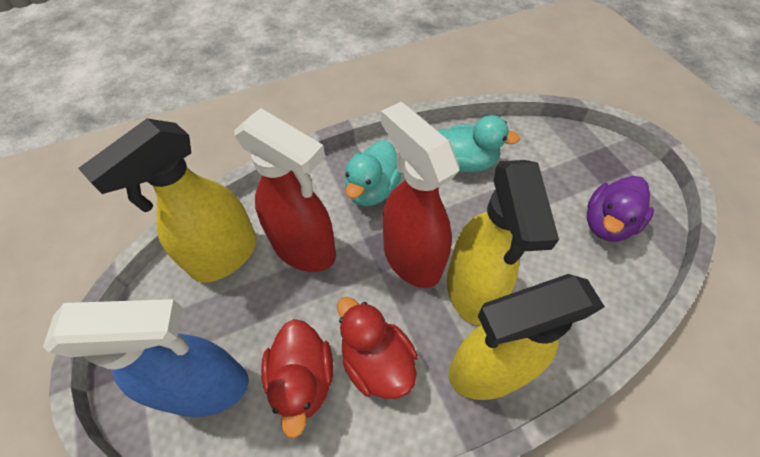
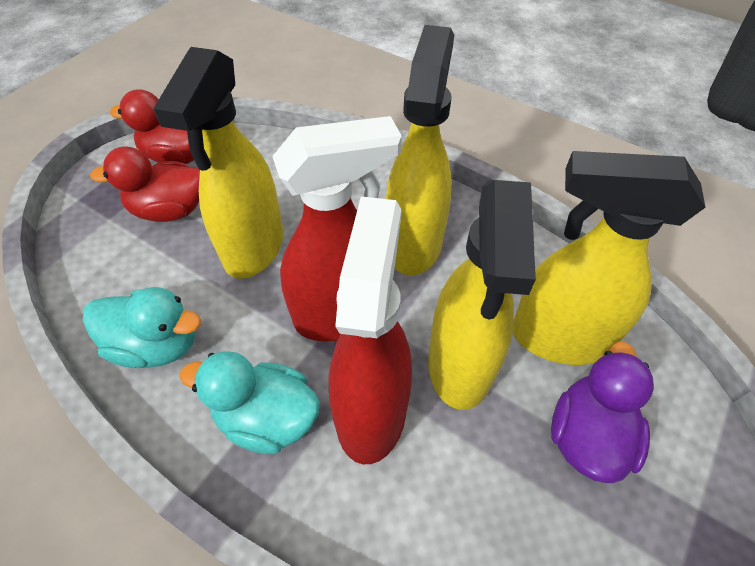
blue spray bottle: [43,299,249,417] = 1 -> none = 0
yellow spray bottle: [78,118,257,283] [447,160,559,325] [448,274,605,400] = 3 -> [153,47,283,279] [386,25,454,275] [428,180,536,410] [513,151,706,365] = 4

